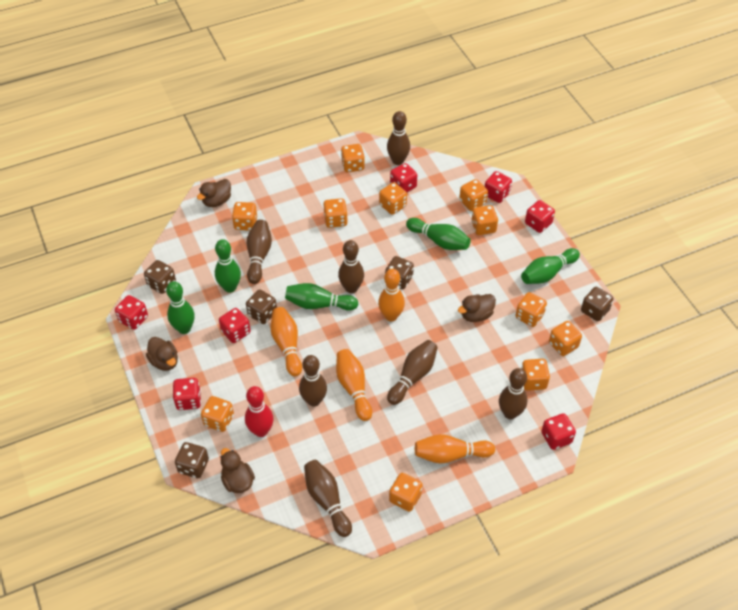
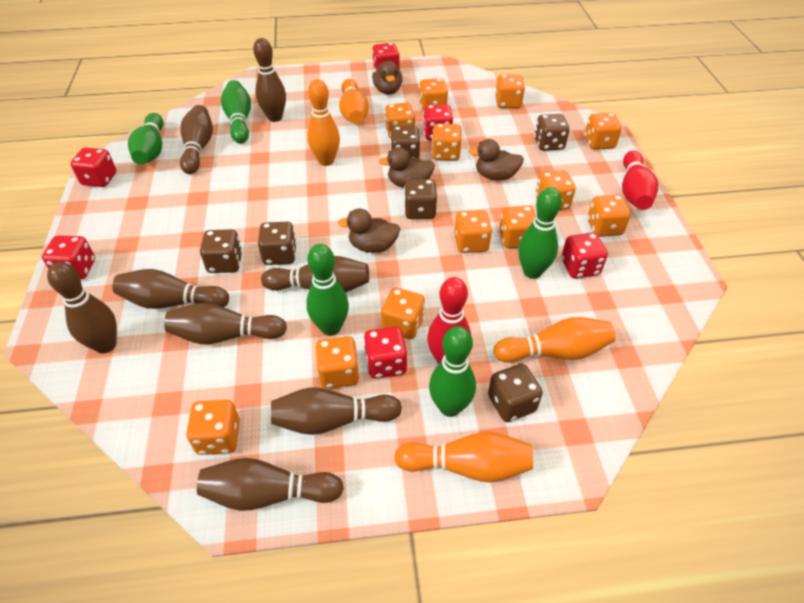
brown bowling pin: [247,220,272,284] [299,355,327,406] [304,460,352,537] [338,240,364,293] [387,111,410,165] [387,340,438,405] [499,368,527,419] = 7 -> [47,262,117,354] [112,269,229,309] [164,303,287,344] [180,105,213,174] [197,458,344,511] [253,38,286,122] [261,256,369,293] [271,387,402,435] = 8
brown dice: [144,260,176,294] [175,442,209,478] [246,290,277,324] [385,256,414,289] [581,287,613,321] = 5 -> [200,229,242,273] [258,222,297,265] [390,126,420,159] [404,179,437,219] [488,364,543,422] [534,114,570,151] = 6
orange dice: [201,396,234,432] [232,202,257,231] [324,198,348,228] [341,144,365,172] [379,182,407,215] [389,473,423,512] [459,179,488,211] [471,205,498,235] [515,292,547,327] [521,359,550,391] [549,321,582,356] = 11 -> [186,400,240,455] [316,336,360,389] [381,288,425,339] [385,103,415,138] [419,78,448,111] [432,123,462,161] [454,210,492,253] [495,74,525,108] [499,206,536,249] [535,170,576,210] [585,113,622,150] [587,195,631,237] = 12
red bowling pin: [245,386,274,437] = 1 -> [427,277,471,364] [622,151,658,210] = 2
red dice: [115,295,148,330] [173,378,201,410] [219,308,251,343] [390,163,417,192] [485,171,512,203] [525,200,555,233] [542,413,576,450] = 7 -> [42,235,95,280] [70,147,116,187] [364,326,407,379] [372,43,400,71] [423,104,453,140] [561,233,608,279] = 6

